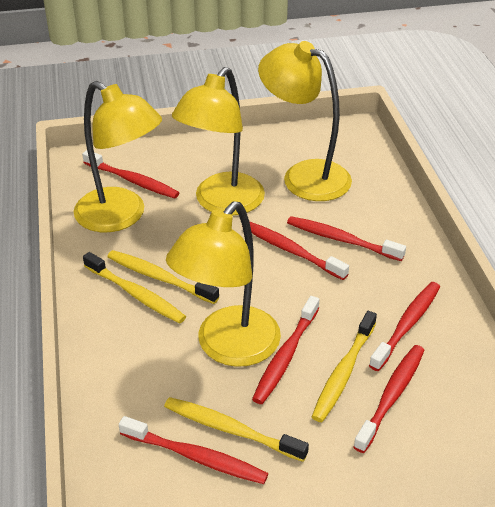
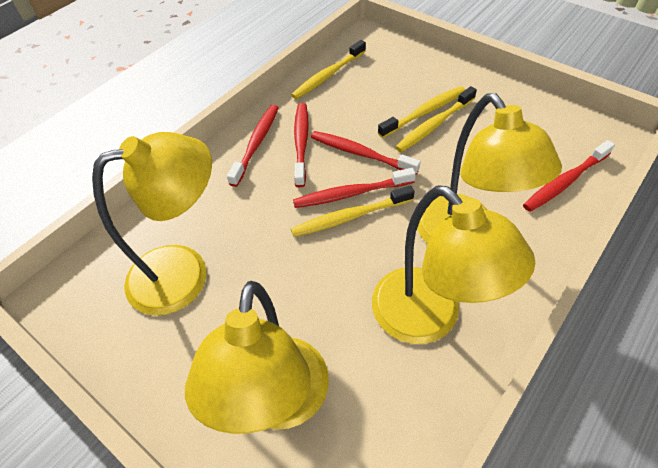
red toothbrush: [82,150,179,199] [119,416,269,484] [249,221,349,280] [252,296,319,404] [287,216,406,261] [353,345,425,453] [369,282,440,371] = 7 -> [227,105,279,187] [293,168,416,208] [294,103,309,187] [311,131,421,175] [523,140,615,212] = 5

